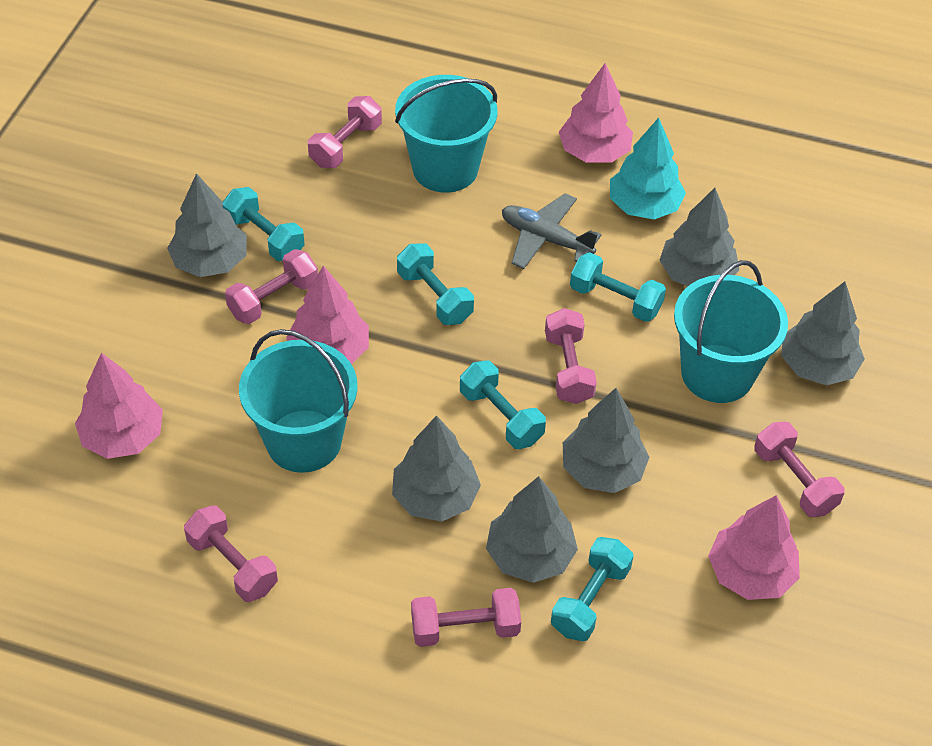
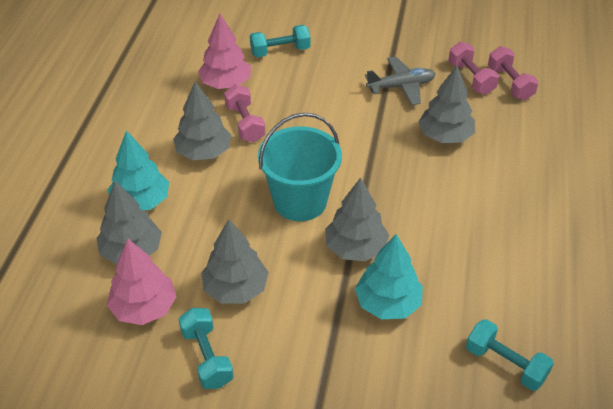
grey tree: [167,173,247,277] [392,415,481,522] [486,476,578,583] [563,388,649,493] [660,188,740,286] [781,281,865,385] = 6 -> [97,181,162,265] [173,81,231,160] [201,219,269,303] [325,177,389,261] [418,66,475,143] = 5
pink dumbbell: [184,505,278,602] [225,249,318,324] [308,96,382,168] [411,588,521,647] [545,308,597,404] [754,422,845,517] = 6 -> [224,84,265,142] [448,42,499,95] [488,46,539,100] = 3
pink tree: [75,353,163,459] [286,266,369,364] [559,63,633,162] [708,495,800,600] = 4 -> [107,239,176,325] [198,14,251,89] = 2
turquoise bucket: [239,329,358,473] [395,75,497,193] [674,260,788,403] = 3 -> [258,113,342,221] = 1
turquoise dumbbell: [223,187,305,261] [397,243,474,325] [460,360,546,449] [551,537,634,641] [570,252,666,322] = 5 -> [179,308,234,389] [250,25,311,57] [466,319,554,391] = 3
turquoise tree: [610,118,686,219] = 1 -> [108,130,169,211] [355,234,423,319] = 2

